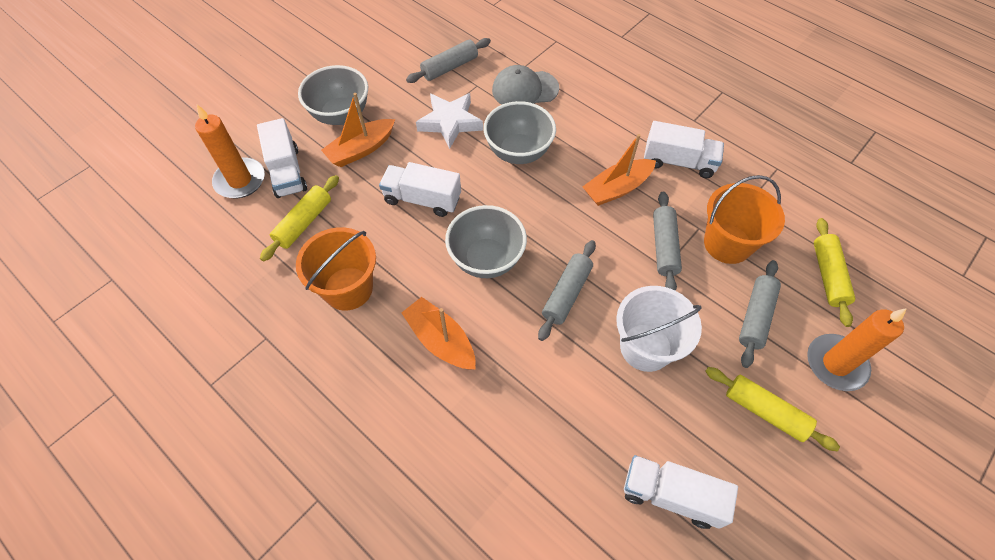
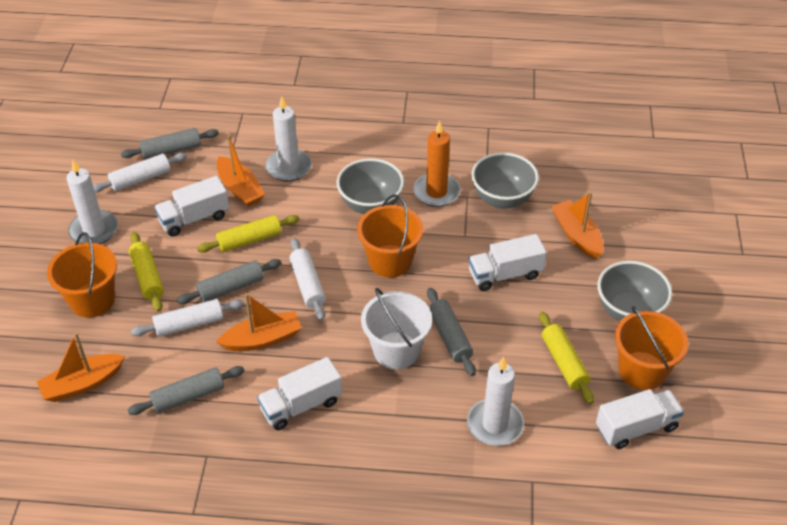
grey cap: [492,65,559,105] = 1 -> none = 0
orange boat: [321,93,395,167] [401,297,476,370] [583,134,656,206] = 3 -> [37,332,125,402] [216,293,302,351] [217,135,265,207] [551,192,604,259] = 4
orange bucket: [296,227,376,311] [704,175,785,264] = 2 -> [47,232,117,318] [357,194,423,278] [615,306,688,390] = 3
orange candle: [195,105,265,198] [807,308,907,391] = 2 -> [413,121,460,207] = 1
white candle: none = 0 -> [66,160,118,244] [265,96,312,181] [467,357,524,446] = 3
white rolling pin: none = 0 -> [93,153,187,193] [131,299,244,337] [289,238,326,321] = 3
white star: [416,93,483,149] = 1 -> none = 0

